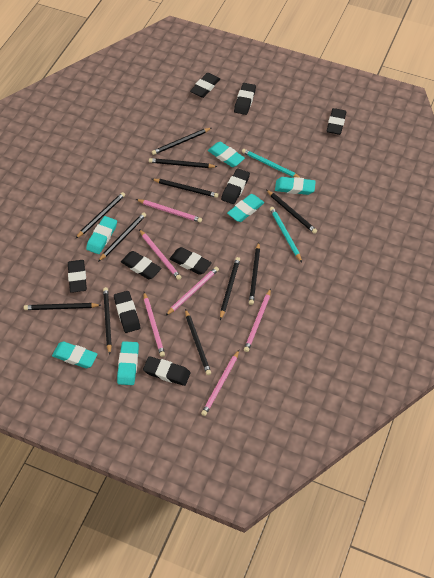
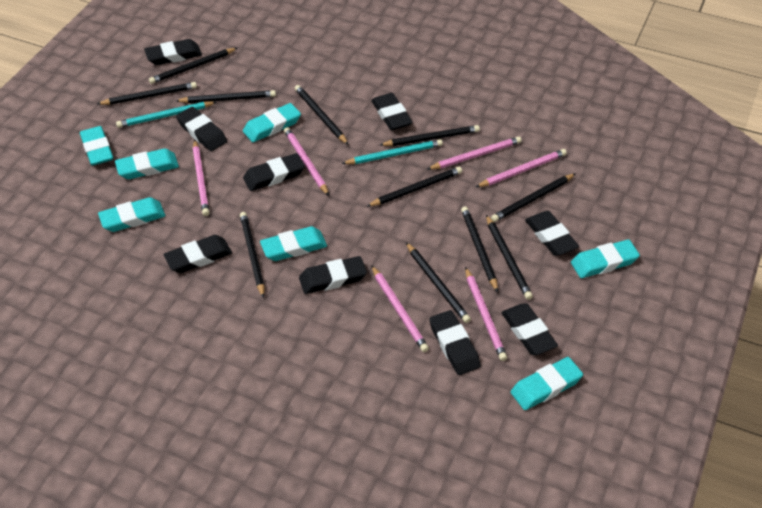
turquoise eraser: [52,342,98,368] [86,216,117,254] [117,341,139,385] [208,141,245,167] [227,194,264,222] [275,177,316,195] = 6 -> [80,126,113,166] [98,197,165,232] [115,148,179,179] [243,103,301,142] [260,226,327,261] [510,357,583,410] [571,239,640,278] = 7

